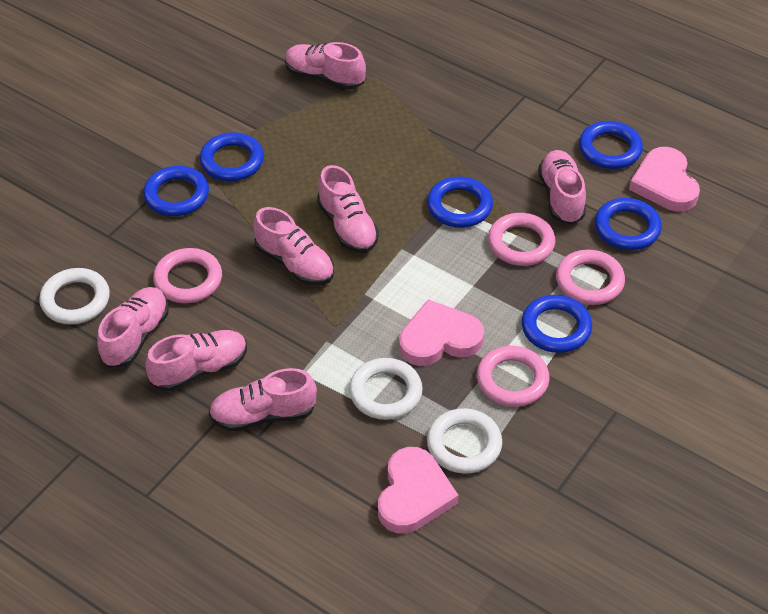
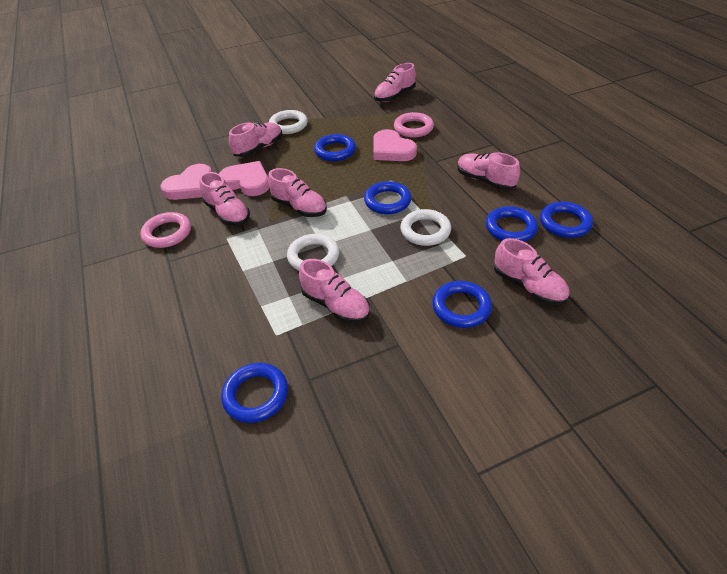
pink ring: [153,248,222,303] [477,346,550,407] [488,213,555,266] [556,250,625,305] = 4 -> [140,212,191,248] [394,112,434,138] = 2

